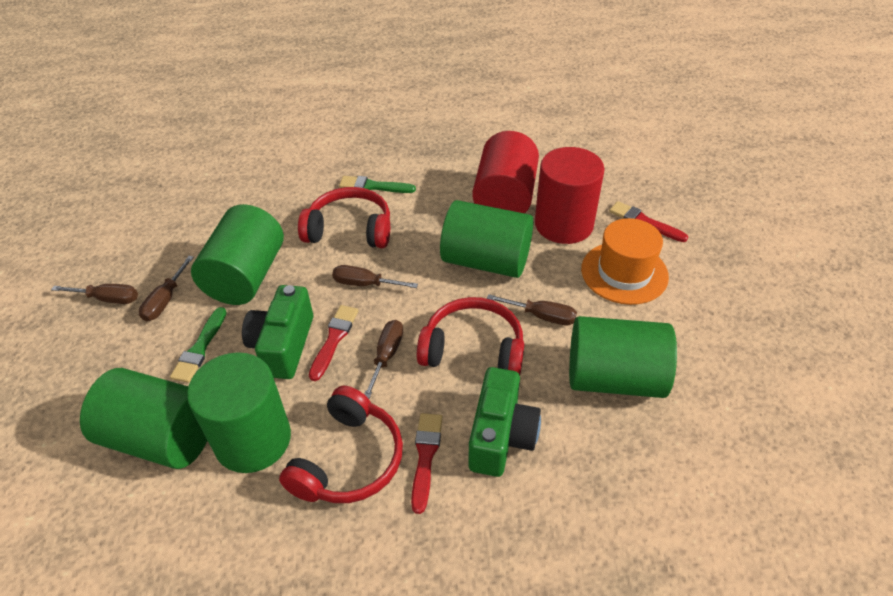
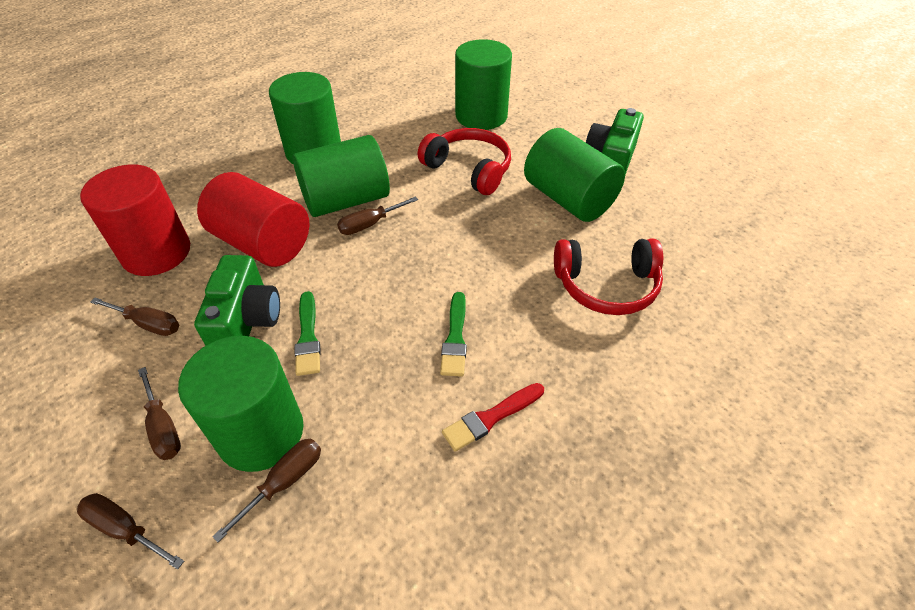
orange hat: [581,218,669,305] = 1 -> none = 0
red brush: [309,305,358,381] [411,413,443,514] [609,201,688,242] = 3 -> [442,383,544,452] = 1
red headphones: [279,386,403,503] [298,187,390,248] [417,297,524,375] = 3 -> [418,128,511,195] [554,239,663,315] = 2

